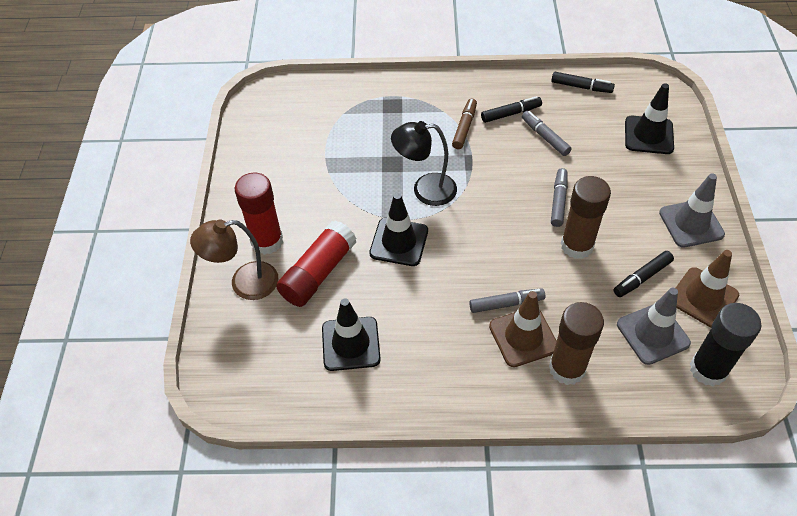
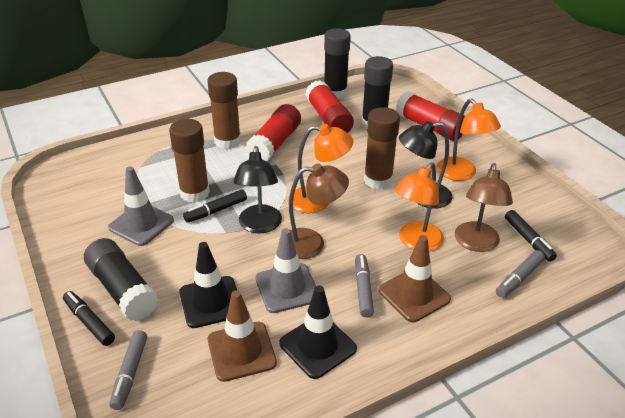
black glue stick: [690,303,761,386] = 1 -> [84,238,159,321] [324,28,351,99] [361,56,393,129] = 3
black lamp: [391,121,457,206] = 1 -> [233,146,282,233] [399,121,452,209] = 2
black traffic cone: [322,298,381,371] [369,193,428,266] [625,83,674,154] = 3 -> [179,242,237,328] [279,285,357,379] = 2
brown glue stick: [549,302,604,385] [561,176,611,259] = 2 -> [169,119,210,203] [207,72,241,149] [364,107,400,189] = 3
brown lamp: [190,219,278,300] = 1 -> [279,163,349,259] [455,163,513,252] = 2
brown marker: [452,98,477,149] = 1 -> none = 0
orange lamp: none = 0 -> [288,124,354,213] [395,162,444,251] [437,99,501,181] = 3
red glue stick: [235,172,283,255] [276,220,356,307] = 2 -> [245,104,301,162] [306,80,354,133] [396,91,465,141] = 3

